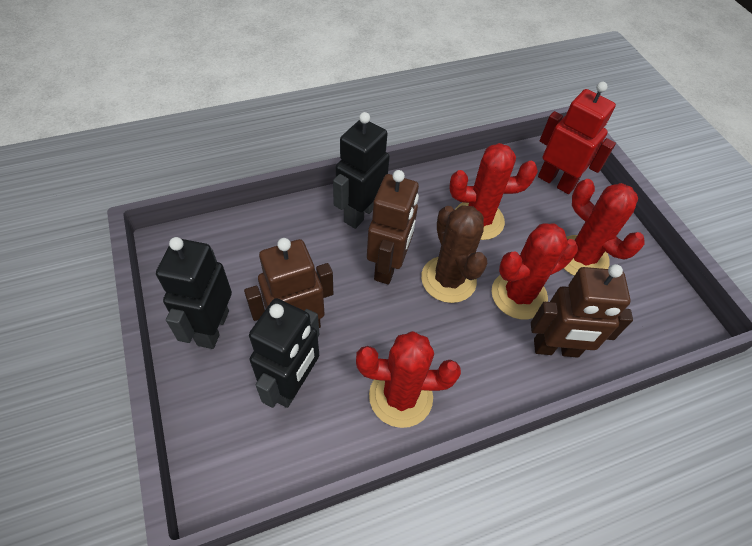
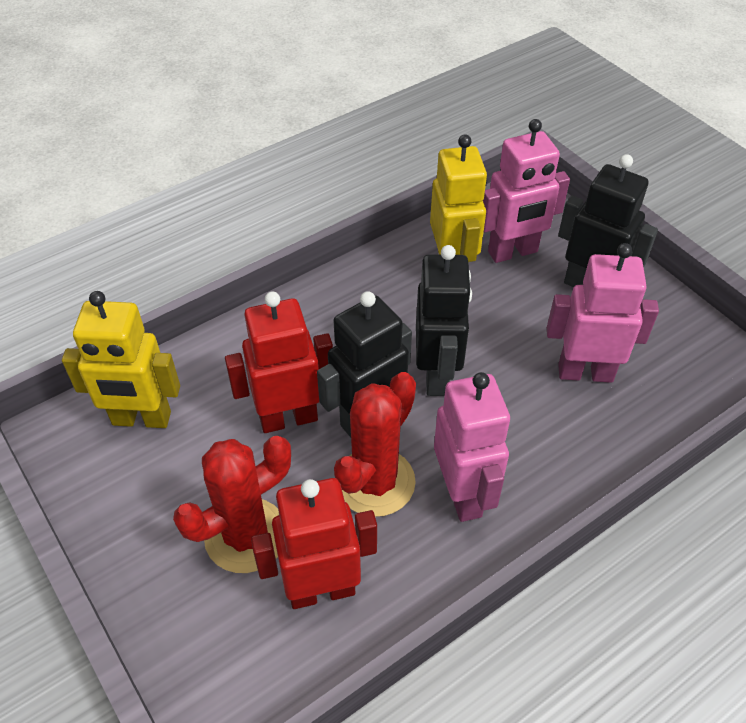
brown cactus: [421,205,487,303] = 1 -> none = 0
brown robot: [244,238,333,328] [367,170,419,284] [531,264,633,358] = 3 -> none = 0
pink robot: none = 0 -> [434,372,510,522] [483,119,570,263] [547,243,659,383] = 3
red cactus: [356,331,461,428] [449,143,538,240] [492,223,578,319] [564,179,644,276] = 4 -> [173,436,291,573] [334,372,416,517] = 2
red robot: [538,82,616,194] = 1 -> [225,291,333,433] [251,478,377,609] = 2
yellow robot: none = 0 -> [62,291,180,428] [430,134,487,264] = 2

